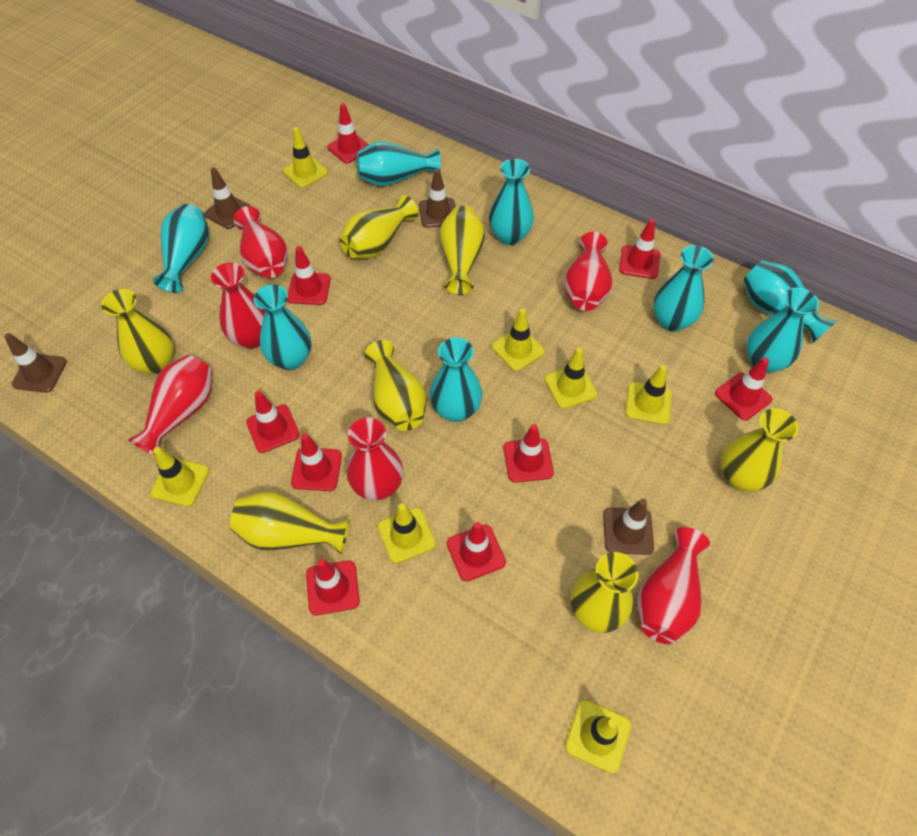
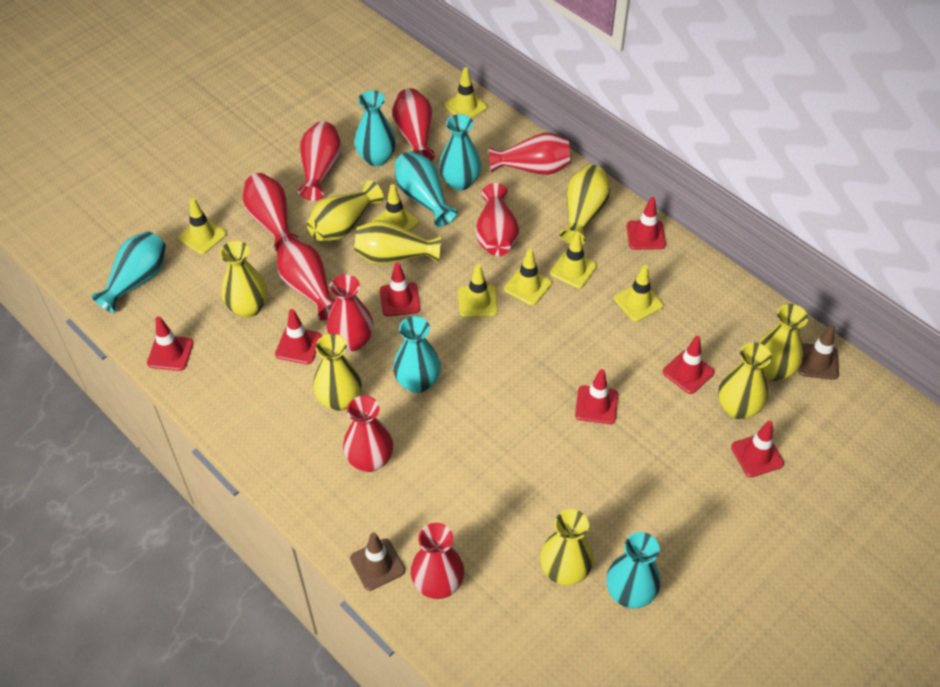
brown traffic cone: [4,333,67,393] [204,167,252,229] [419,169,456,228] [603,499,654,555] = 4 -> [350,532,405,591] [798,325,839,380] = 2
red traffic cone: [246,391,300,453] [287,246,331,305] [291,434,342,491] [306,559,360,615] [327,103,369,164] [447,522,506,582] [504,424,554,483] [619,219,660,279] [715,357,772,420] = 9 -> [147,316,194,371] [275,309,322,364] [380,262,421,316] [575,369,618,424] [627,197,666,250] [663,336,715,394] [731,421,784,477] = 7
red vase: [128,355,212,455] [211,263,265,349] [234,206,288,278] [347,417,403,500] [564,232,612,311] [637,527,710,644] = 6 -> [243,173,299,252] [277,239,335,321] [298,121,342,201] [327,274,374,352] [343,395,393,472] [392,88,435,161] [411,523,464,599] [475,183,519,256] [489,133,571,175] = 9
turquoise vase: [153,204,209,293] [254,285,312,370] [356,141,441,186] [430,337,483,422] [489,159,534,245] [653,245,714,332] [743,260,836,343] [746,288,819,373] = 8 -> [91,231,166,313] [355,90,396,166] [393,316,441,393] [395,151,458,227] [439,114,481,191] [606,532,661,608] = 6
yellow vase: [101,289,174,375] [230,492,349,554] [340,195,418,258] [364,340,427,431] [440,206,485,295] [570,552,639,633] [721,408,799,491] = 7 -> [220,241,268,318] [307,180,384,241] [313,334,362,411] [354,220,441,264] [540,509,594,585] [560,165,610,245] [718,342,772,419] [758,304,808,381] = 8

